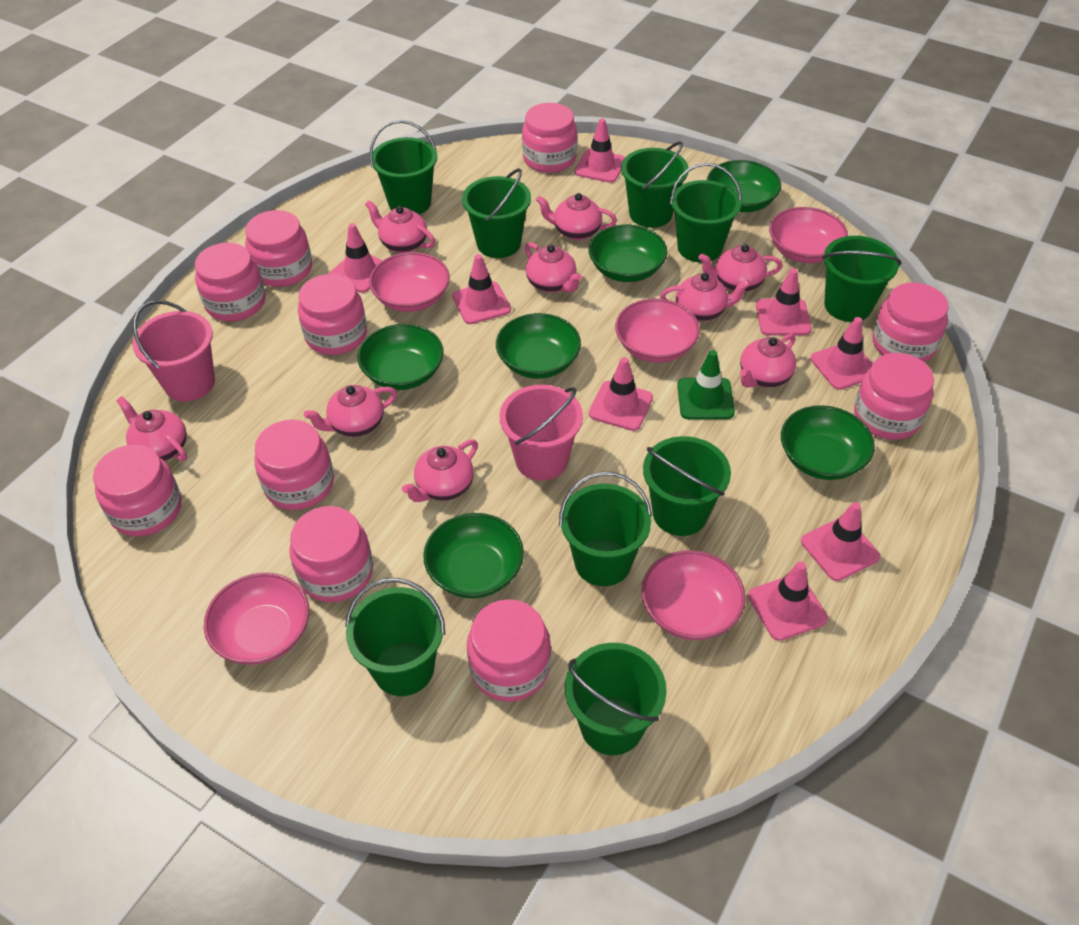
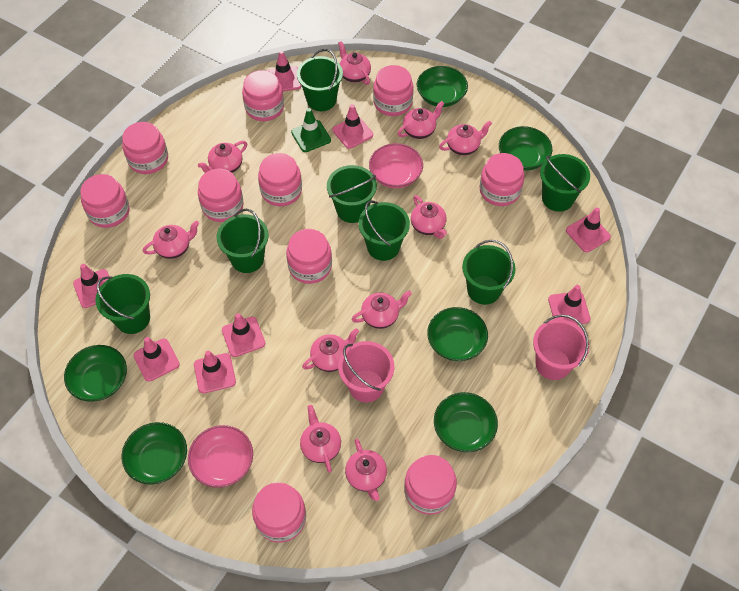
green bucket: [345,578,445,696] [370,120,437,214] [462,168,531,258] [559,472,652,586] [565,643,667,755] [621,141,689,228] [643,436,731,536] [670,163,742,262] [822,236,901,322] = 9 -> [95,274,150,334] [217,209,269,273] [297,49,343,111] [327,165,377,223] [358,200,410,261] [462,240,515,305] [540,154,590,212] = 7
pink bowl: [204,573,309,665] [369,252,450,312] [615,299,700,363] [642,550,746,640] [769,207,848,263] = 5 -> [188,425,253,488] [369,143,423,188] = 2
pink teapot: [116,396,187,461] [304,385,397,437] [365,200,435,253] [402,439,478,502] [525,242,582,293] [536,193,617,240] [660,273,751,321] [698,244,782,292] [740,333,796,388] = 9 -> [143,221,199,259] [198,141,247,173] [300,405,341,473] [302,328,359,372] [338,41,371,85] [345,439,387,501] [352,291,412,329] [397,101,445,139] [411,195,447,239] [439,121,492,156] = 10

